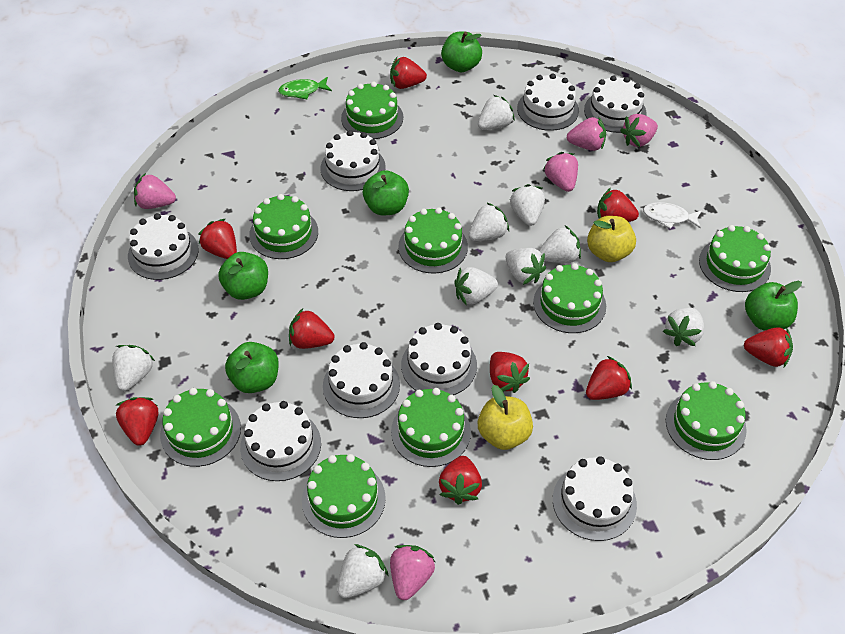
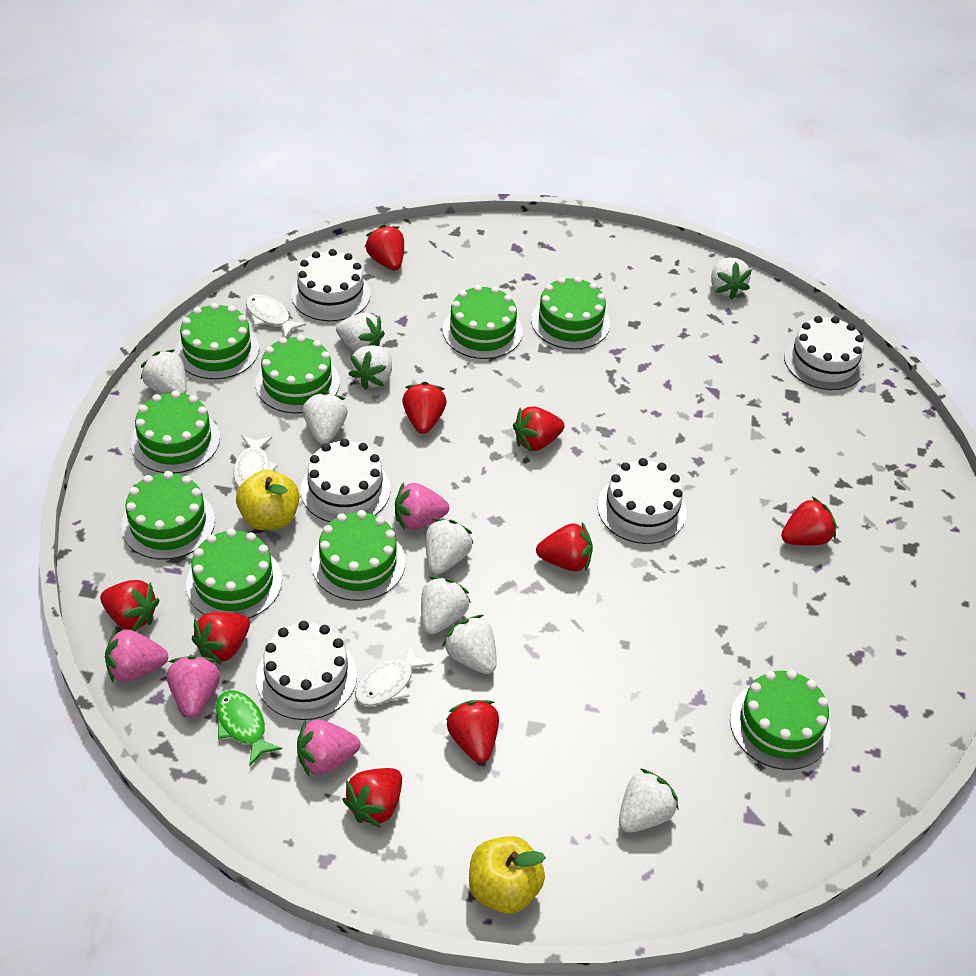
green apple: [218,252,268,300] [225,342,279,393] [363,170,409,216] [441,32,482,73] [745,281,802,331] = 5 -> none = 0
pink strawberry: [134,173,176,209] [390,545,435,600] [543,152,578,192] [567,117,606,151] [620,114,658,147] = 5 -> [105,628,168,682] [167,655,220,718] [297,719,360,776] [395,482,449,530] = 4
white cake: [128,213,199,280] [240,401,321,481] [321,130,386,191] [323,342,400,418] [401,323,477,395] [517,74,579,131] [553,456,637,541] [584,75,646,133] = 8 -> [256,621,357,720] [291,249,371,321] [301,439,390,522] [597,458,687,544] [784,316,865,390] = 5
white fish: [643,202,702,229] = 1 -> [233,435,278,488] [246,294,306,338] [355,644,433,706] = 3

